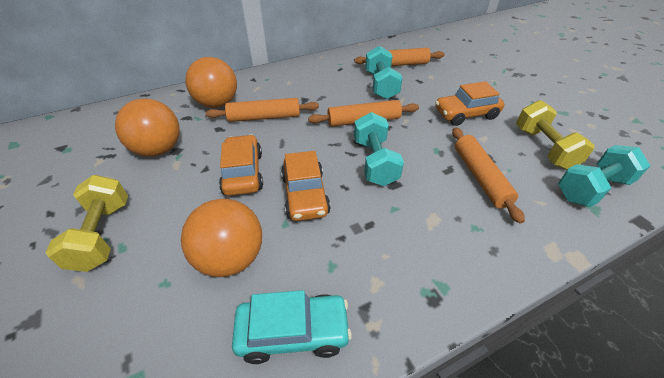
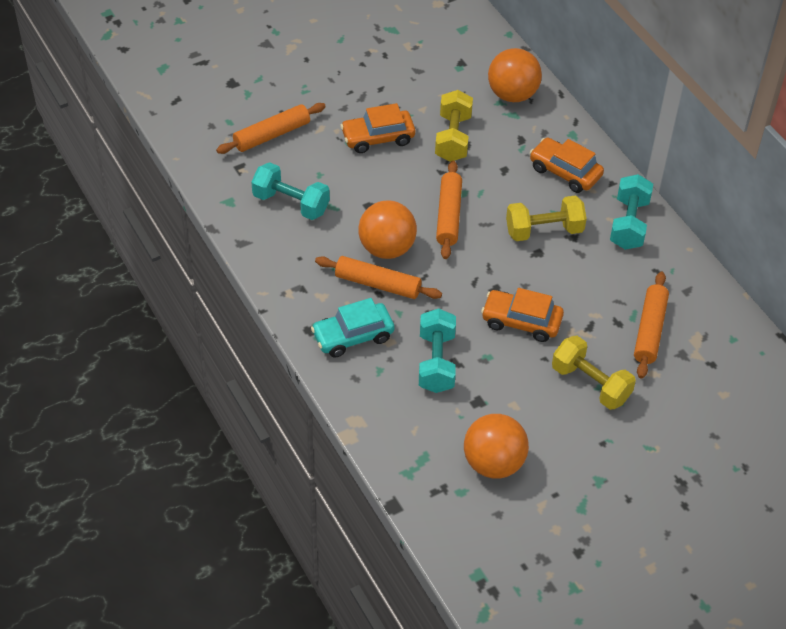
yellow dumbbell: [45,175,128,272] [516,100,595,170] = 2 -> [435,90,473,162] [506,195,587,241] [552,336,636,410] = 3

